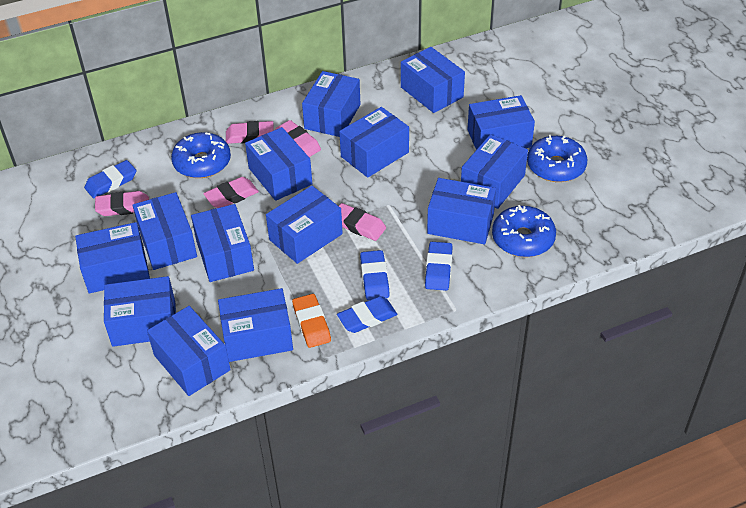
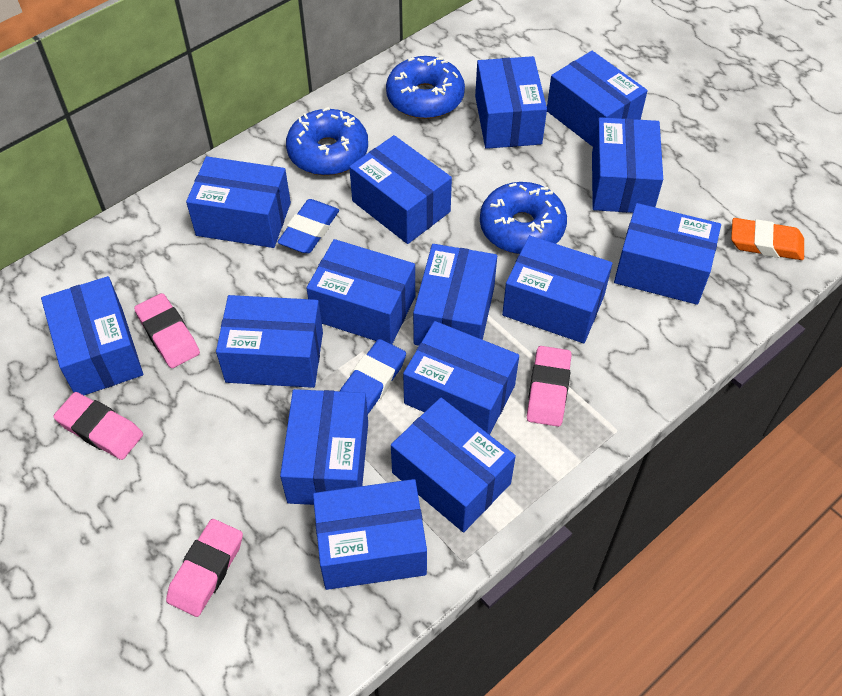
blue box: [75,222,150,294] [104,276,176,347] [133,192,197,270] [147,306,231,396] [191,204,254,282] [218,288,293,362] [245,127,312,201] [266,186,343,264] [302,71,360,137] [339,107,409,178] [401,47,465,113] [427,178,496,244] [461,134,528,209] [467,95,535,150] = 14 -> [41,276,143,395] [186,156,291,248] [216,295,323,388] [280,389,368,505] [307,239,415,344] [313,479,427,590] [349,135,452,244] [391,397,516,532] [403,321,519,435] [413,244,497,346] [475,56,547,149] [502,235,613,343] [547,51,648,147] [592,117,663,213] [614,203,721,305] = 15
blue eraser: [84,160,136,199] [337,296,397,333] [360,250,390,300] [425,242,453,291] = 4 -> [278,199,339,254] [340,339,406,414] = 2
pink eraser: [95,191,149,216] [203,177,259,208] [226,121,274,144] [275,120,321,157] [339,203,386,241] = 5 -> [53,392,143,460] [134,293,200,368] [166,519,243,617] [527,346,571,427] = 4

